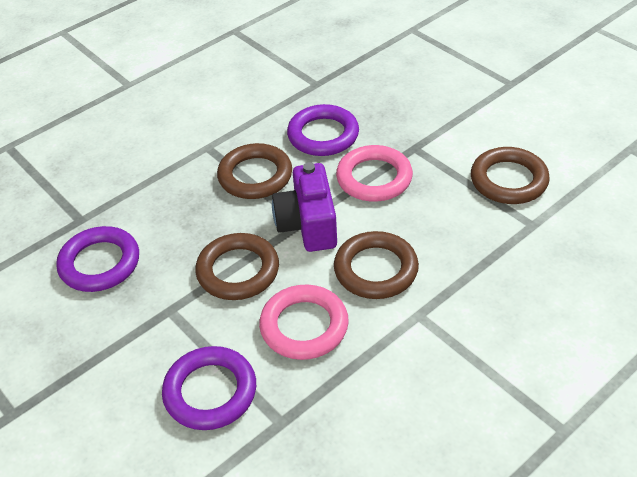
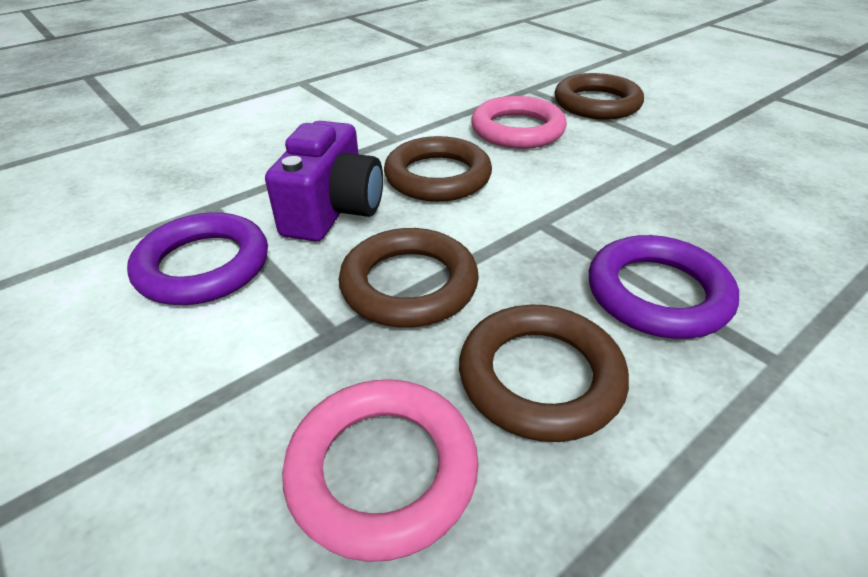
purple ring: [56,226,139,292] [162,346,256,430] [287,104,359,156] = 3 -> [127,212,268,305] [589,235,739,339] = 2

